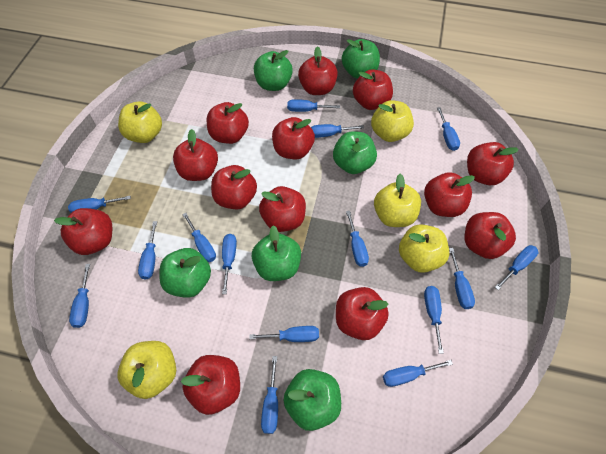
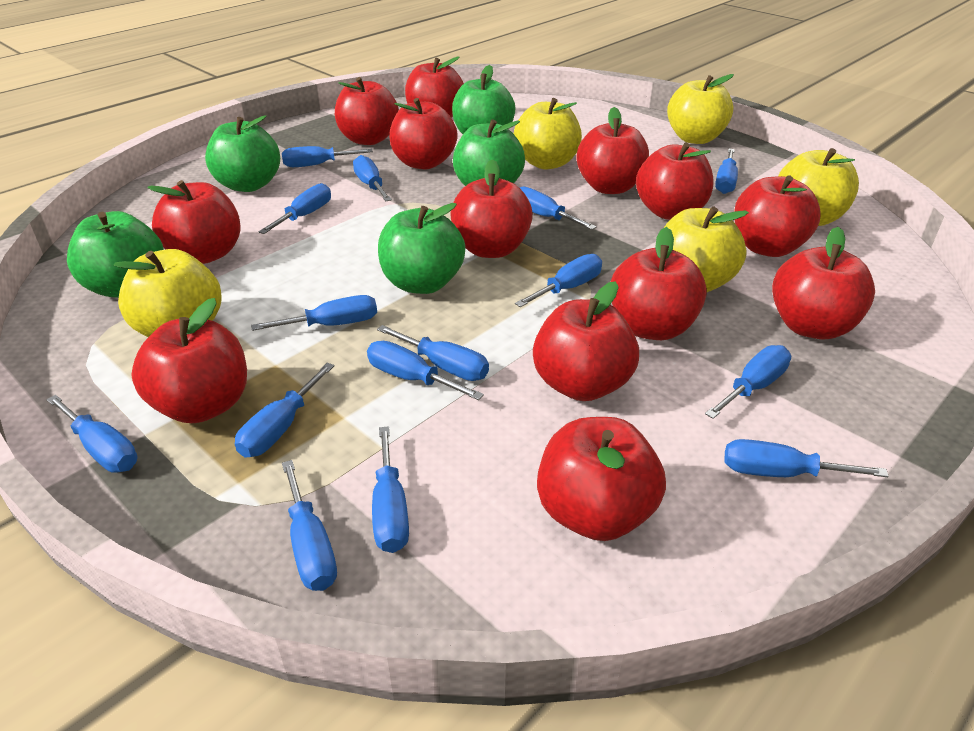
green apple: [159,248,211,298] [252,225,301,281] [254,50,293,91] [283,369,341,431] [333,131,377,174] [342,39,380,78] = 6 -> [67,211,164,298] [205,115,280,192] [378,203,465,294] [452,65,515,134] [453,119,525,186] = 5

